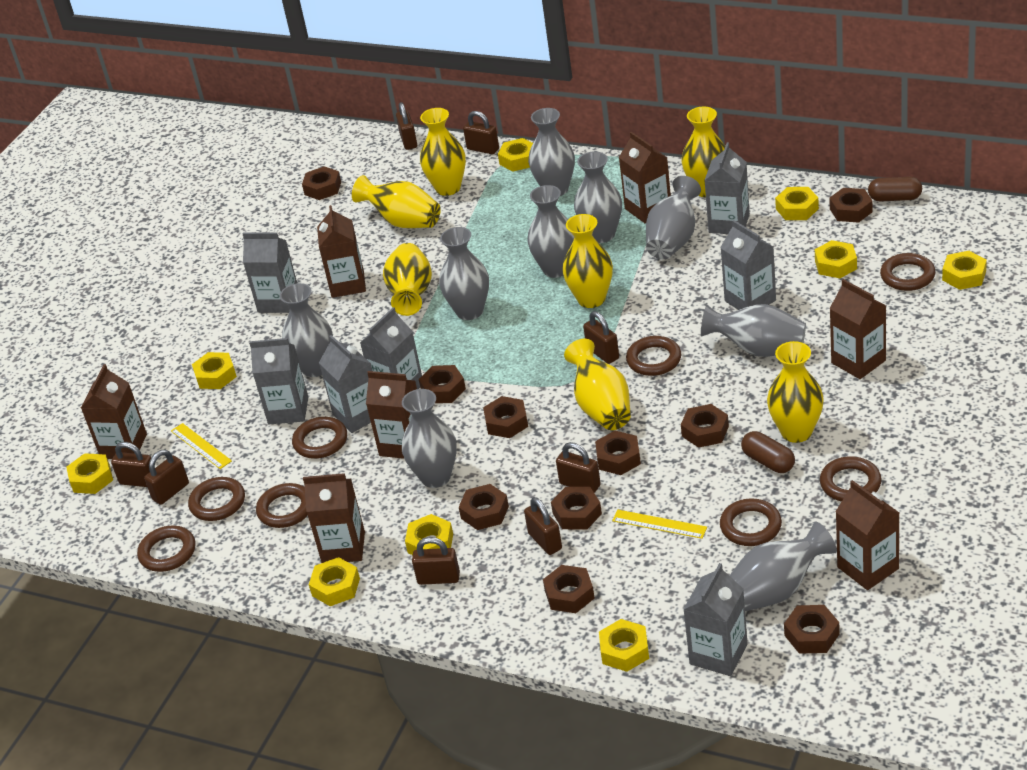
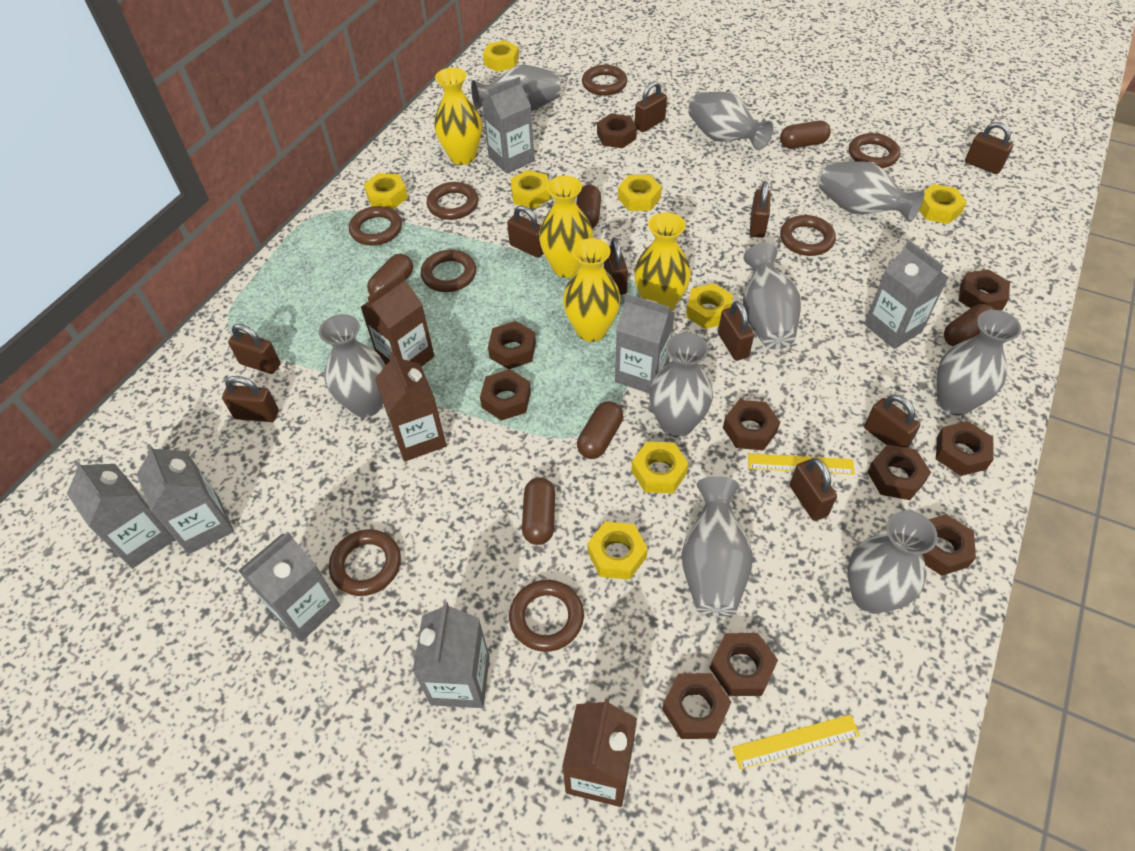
brown capsule: [741,431,795,473] [868,177,922,201] = 2 -> [367,254,413,295] [522,477,555,545] [576,185,601,229] [577,401,623,459] [780,121,831,149] [944,304,994,347] = 6
brown carton: [81,364,147,459] [303,473,365,563] [317,205,366,298] [366,371,417,459] [619,132,671,223] [829,279,886,379] [835,480,899,590] = 7 -> [361,273,434,367] [375,352,446,461] [562,698,637,807] = 3
brown padlock: [111,442,151,487] [144,450,189,505] [396,102,417,150] [412,537,460,585] [463,111,499,154] [524,497,562,555] [556,442,601,493] [583,311,619,364] = 8 -> [222,376,279,422] [228,324,281,374] [507,206,544,258] [604,238,628,295] [635,81,667,132] [718,301,754,361] [750,181,771,238] [790,458,837,521] [864,394,920,448] [965,122,1013,174] = 10
yellow nut: [66,453,113,494] [192,352,237,389] [309,557,360,606] [405,514,453,555] [498,138,533,171] [599,619,649,672] [775,187,819,220] [815,240,857,278] [942,251,987,290] = 9 -> [364,173,408,209] [483,40,519,72] [510,170,551,209] [588,521,648,580] [618,175,662,211] [631,442,689,494] [686,283,733,329] [919,184,967,224] = 8
yellow vase: [352,175,441,228] [383,243,432,316] [420,108,466,196] [562,214,613,308] [564,339,631,430] [681,107,725,197] [767,341,824,443] = 7 -> [434,68,482,165] [539,176,593,278] [563,238,621,342] [634,212,691,311] = 4

